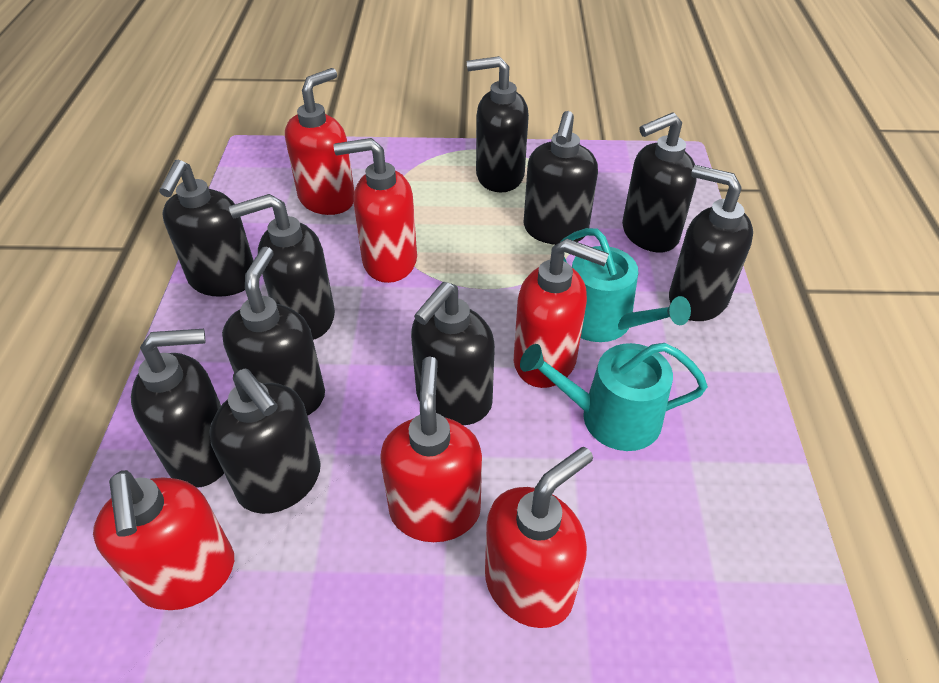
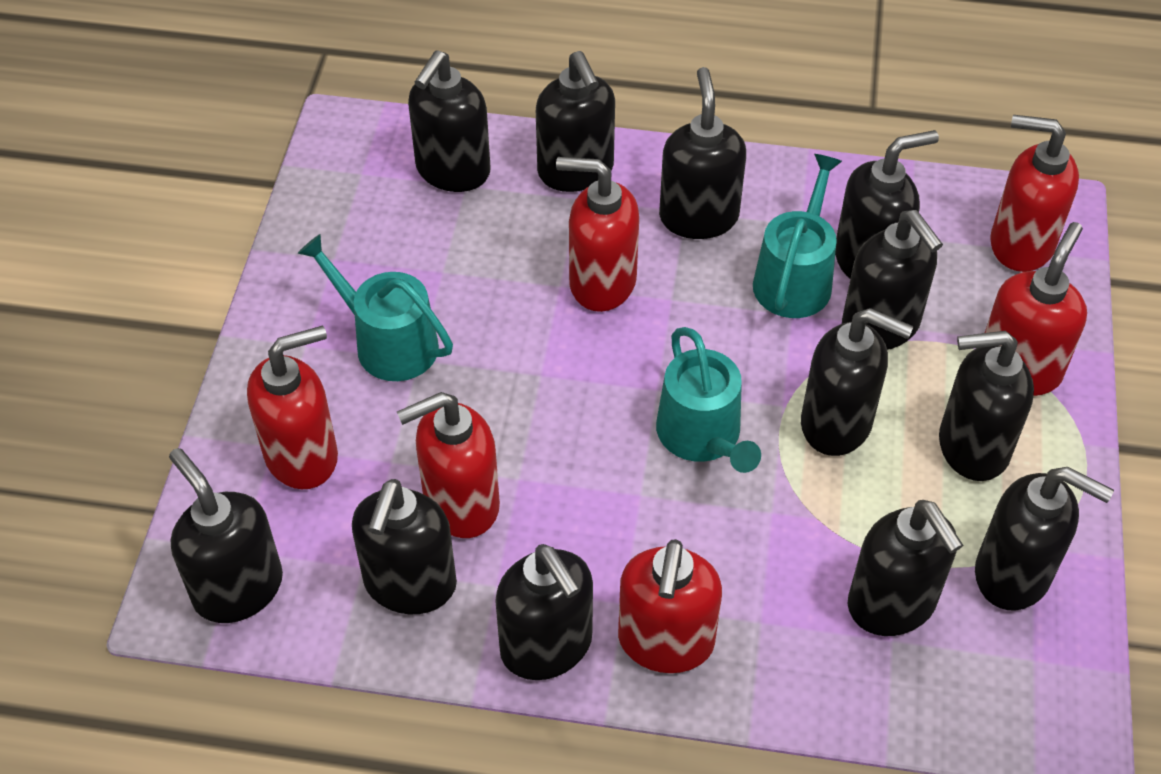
black soap dispenser: [131,329,224,488] [159,160,254,297] [209,369,321,514] [222,247,325,416] [229,194,335,340] [411,282,495,425] [467,56,529,193] [524,111,598,245] [622,112,697,252] [669,165,753,321] = 10 -> [169,448,283,623] [352,479,457,614] [408,51,491,192] [495,544,593,680] [536,51,615,192] [659,67,746,239] [801,308,914,456] [835,130,939,279] [842,210,943,350] [848,500,963,636] [939,331,1034,481] [975,467,1114,611] = 12
turquoise watering can: [520,343,708,451] [561,228,691,342] = 2 -> [298,234,453,381] [656,327,761,473] [753,154,842,318] = 3

